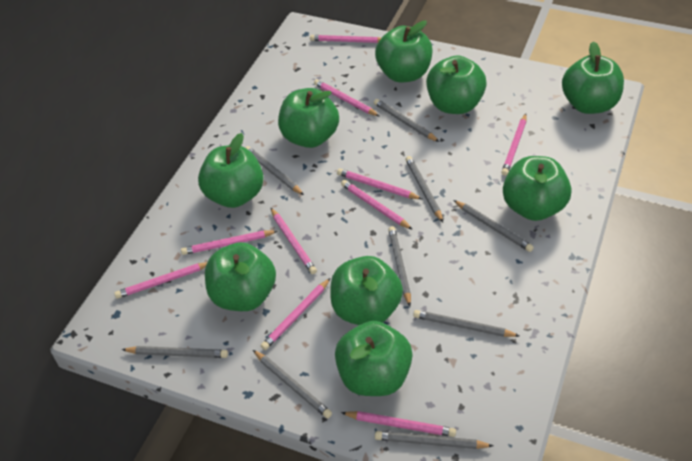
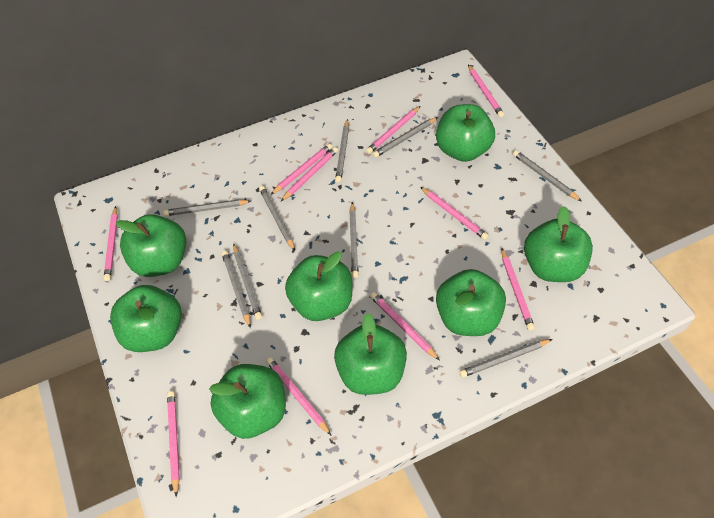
green apple: [198,133,264,208] [205,242,276,311] [278,88,339,148] [330,256,403,325] [335,321,413,396] [375,20,432,82] [426,55,487,114] [503,156,571,221] [562,41,624,114] = 9 -> [110,285,182,352] [116,214,186,277] [209,364,286,439] [285,252,352,321] [334,313,407,395] [436,104,495,162] [436,269,506,336] [524,206,593,282] = 8

